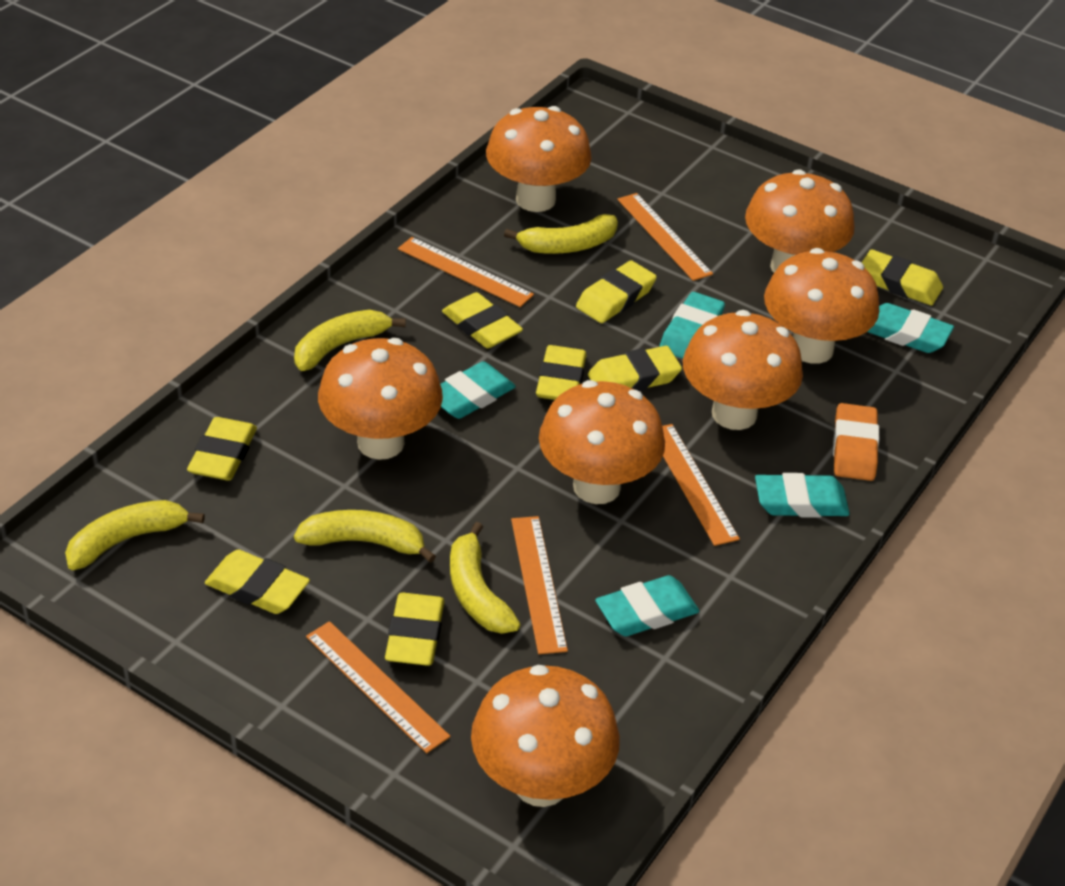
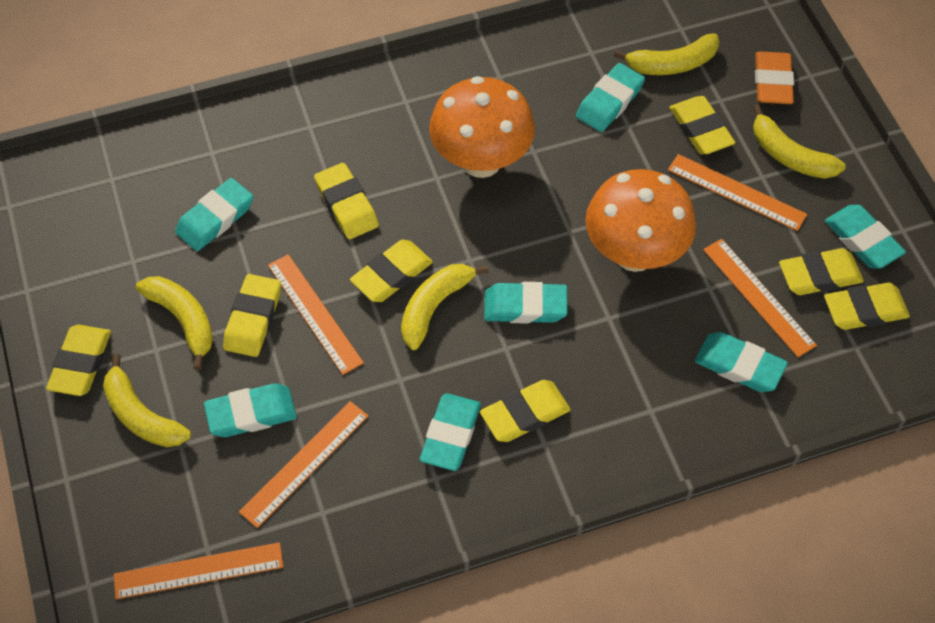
orange mushroom: [318,338,443,460] [471,665,620,807] [486,106,592,212] [539,380,665,504] [683,310,803,430] [745,169,855,273] [764,248,879,364] = 7 -> [429,76,535,178] [585,169,696,272] = 2
turquoise eraser: [440,361,516,419] [595,575,699,636] [659,292,725,359] [755,473,850,518] [867,303,954,353] = 5 -> [175,178,253,251] [204,383,297,437] [420,393,481,471] [484,282,567,324] [576,63,645,132] [695,332,788,392] [825,205,906,269] = 7

